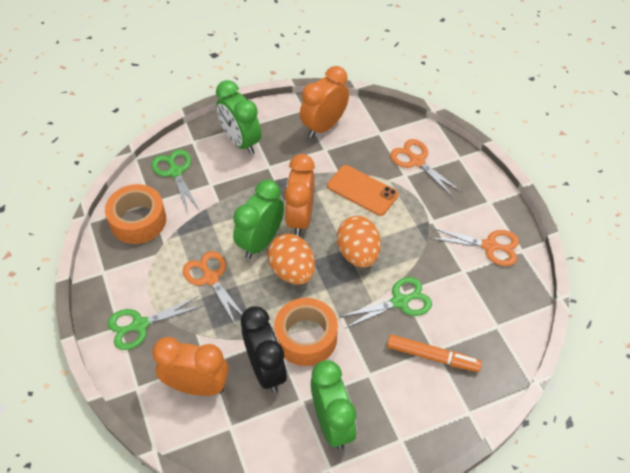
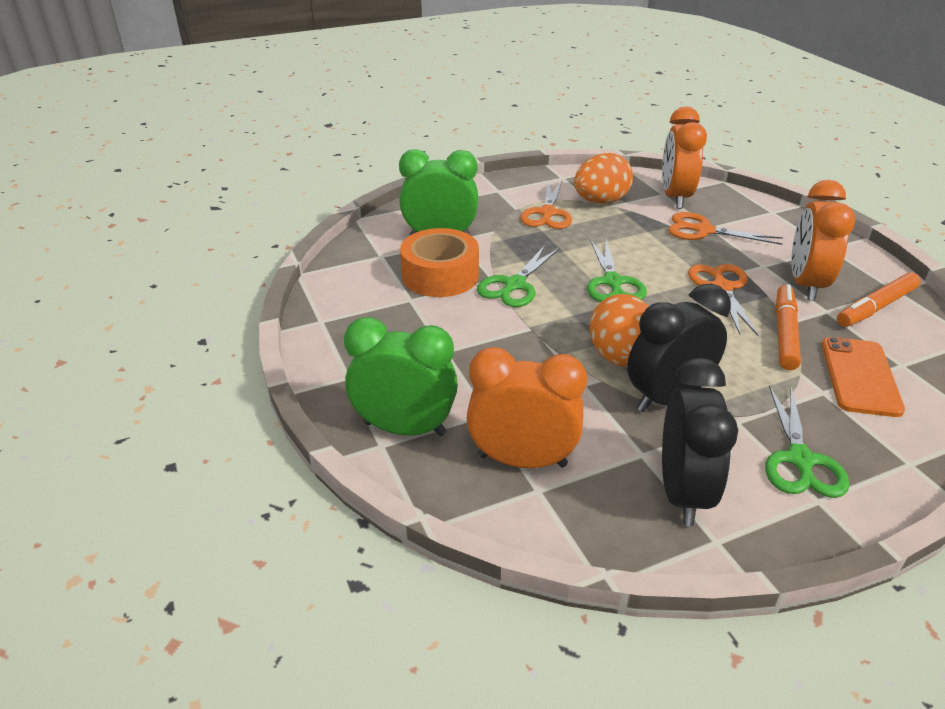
black clock: [241,306,287,393] = 1 -> [627,284,731,412] [662,358,738,526] = 2
green clock: [216,80,261,155] [233,180,284,259] [311,360,357,450] = 3 -> [344,317,458,437] [399,149,478,235] = 2
orange marker: [387,334,482,372] = 1 -> [776,284,801,370] [837,272,921,327] = 2
orange tape: [105,184,166,244] [274,298,338,366] = 2 -> [400,228,479,297] = 1

